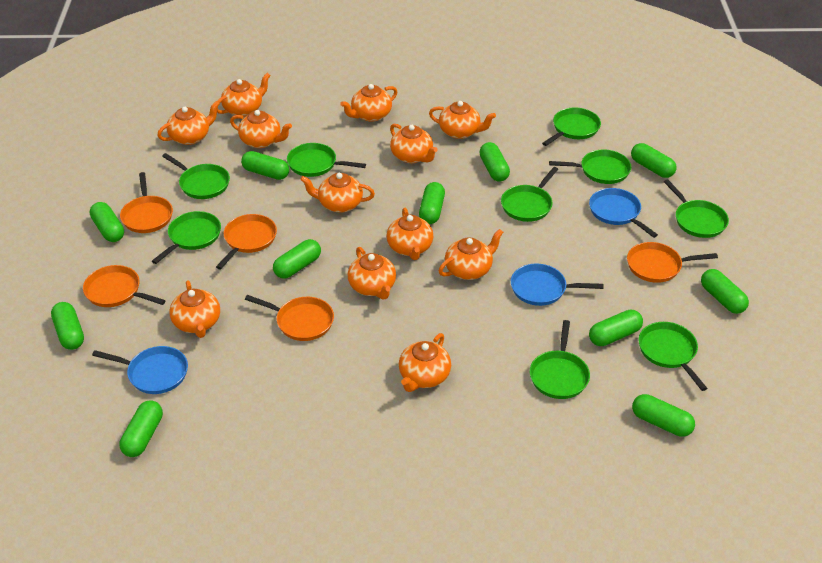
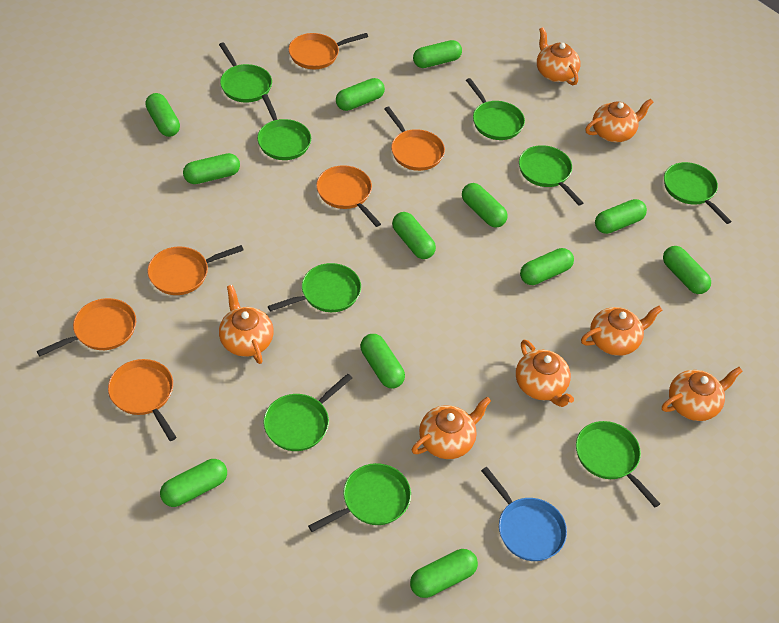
blue pan: [92,346,188,394] [511,264,603,306] [589,188,658,238] = 3 -> [481,467,567,561] = 1
green capsule: [51,302,84,350] [90,202,124,242] [119,400,163,457] [241,151,289,180] [273,239,321,279] [419,182,445,224] [479,142,510,182] [589,310,643,346] [631,143,677,178] [632,394,695,437] [701,269,749,314] = 11 -> [145,93,180,137] [160,459,227,507] [183,153,240,184] [336,78,385,111] [360,334,405,388] [392,212,436,259] [410,549,478,598] [413,40,462,68] [462,183,508,228] [520,248,574,285] [595,199,647,234] [663,246,711,294] = 12
orange pan: [83,265,166,307] [120,172,173,233] [216,214,277,269] [245,295,334,341] [627,242,718,283] = 5 -> [37,298,136,356] [108,359,177,441] [147,245,244,295] [289,33,368,69] [316,165,381,227] [384,107,445,171] = 6
orange teapot: [157,101,219,145] [169,281,220,338] [217,73,270,117] [230,110,292,148] [300,173,375,213] [340,84,397,122] [348,247,396,300] [387,208,433,260] [390,124,438,163] [399,333,451,392] [429,101,496,139] [438,229,503,280] = 12 -> [219,285,274,364] [412,397,491,459] [516,340,574,407] [537,27,581,85] [581,306,662,356] [585,99,654,142] [662,367,743,421] = 7

